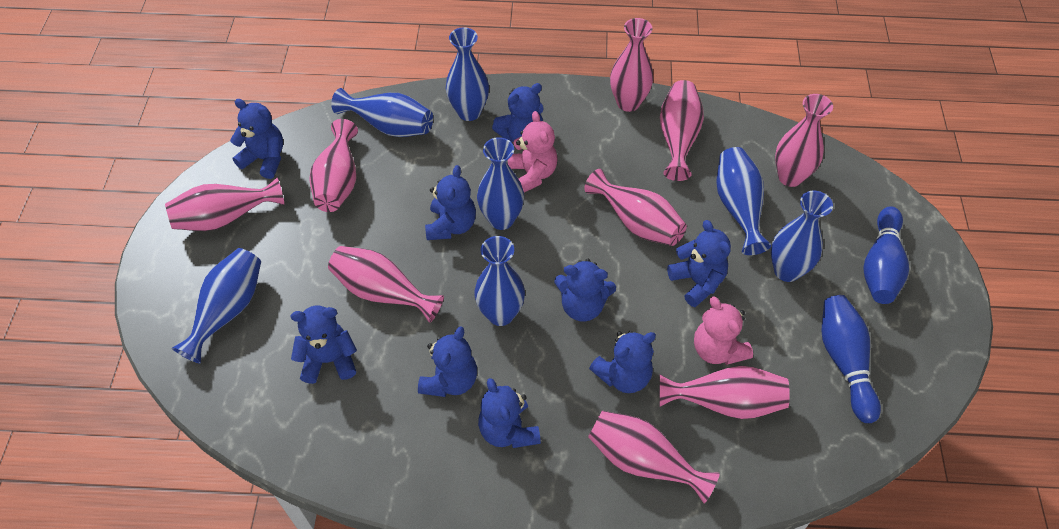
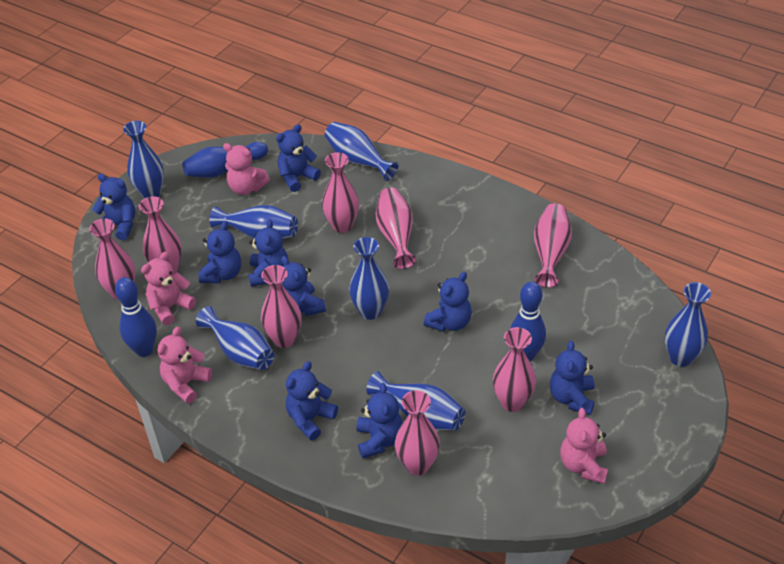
blue bowling pin: [821,295,881,423] [863,206,909,304] = 2 -> [115,277,157,357] [182,142,268,178] [510,282,546,361] = 3
pink teddy bear: [508,111,558,192] [694,296,753,365] = 2 -> [141,252,196,325] [157,327,212,404] [223,143,270,195] [560,408,608,484] = 4
pink vase: [165,178,284,231] [309,119,358,212] [328,246,444,323] [584,169,687,246] [588,411,720,504] [610,18,653,112] [660,80,704,181] [660,366,790,419] [775,94,833,187] = 9 -> [89,218,136,300] [139,196,182,275] [261,265,302,348] [322,152,359,233] [376,188,416,269] [395,390,440,475] [493,327,536,412] [534,203,572,288] = 8

